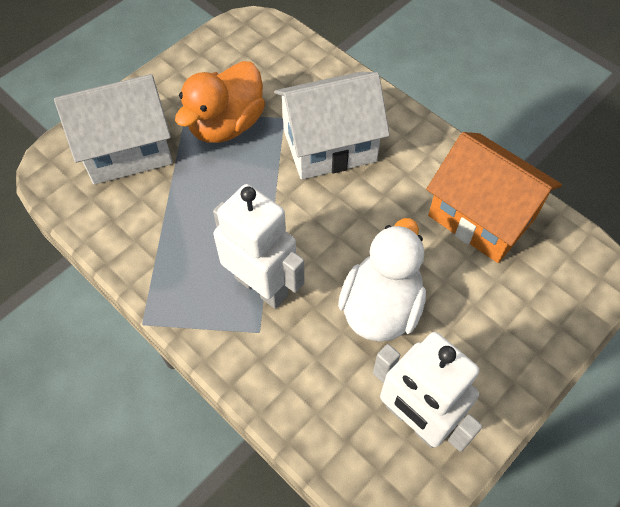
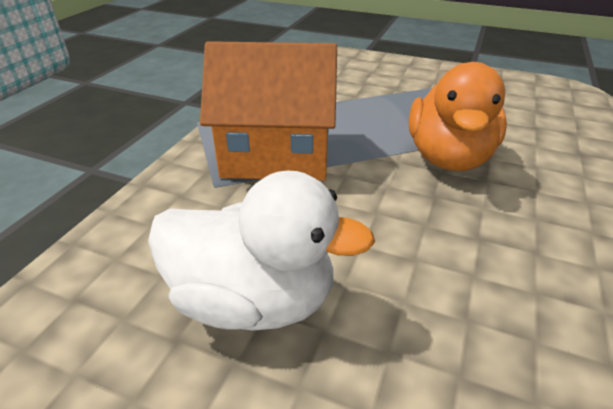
white house: [54,74,173,184] [275,72,390,180] = 2 -> none = 0
white robot: [213,184,305,309] [373,332,483,452] = 2 -> none = 0

